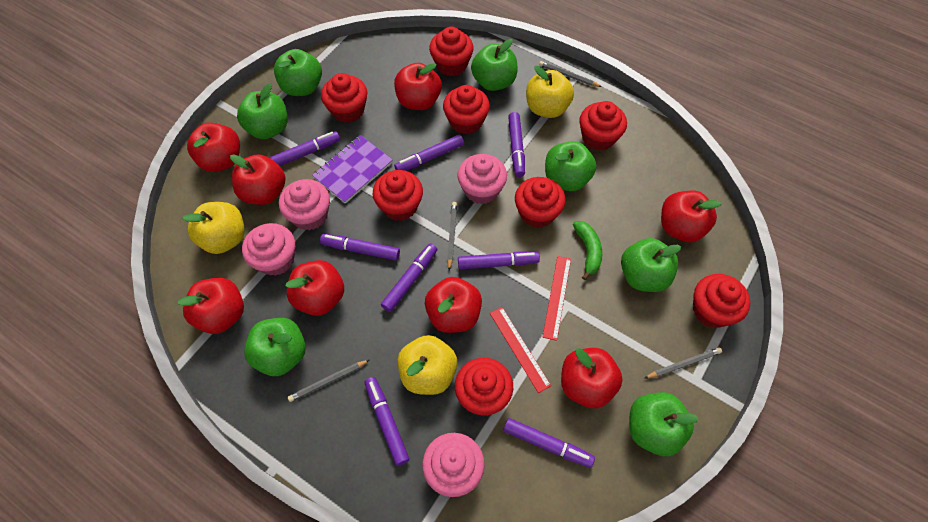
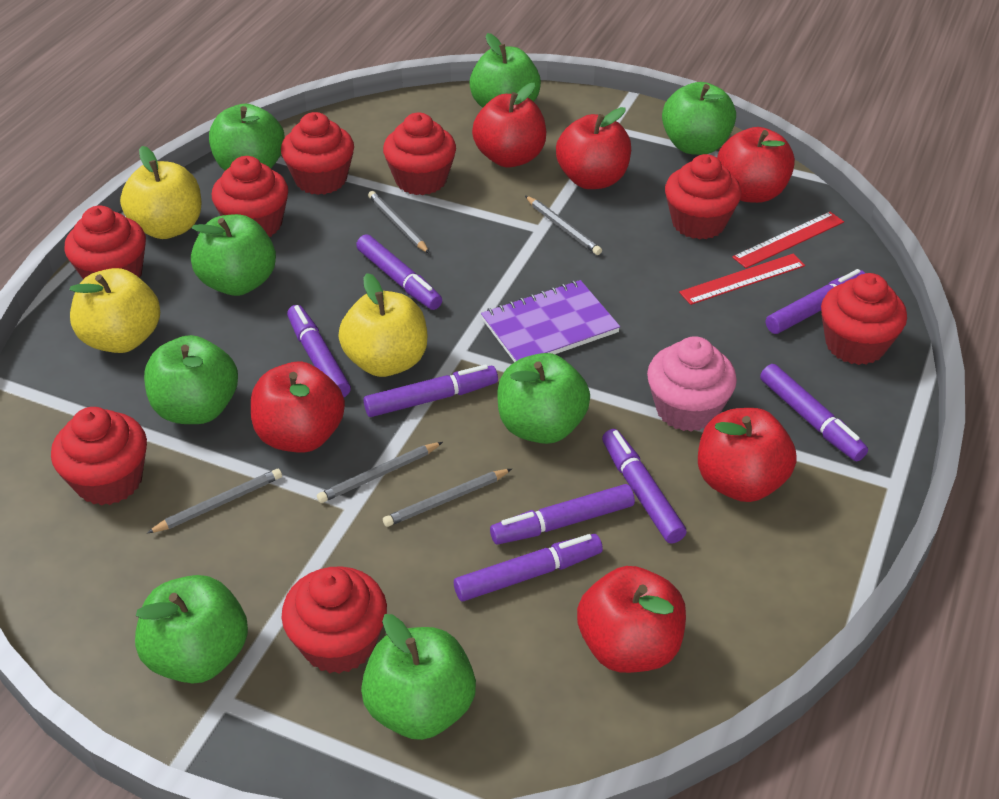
green apple: [237,83,288,139] [244,318,306,376] [274,49,322,96] [471,39,517,91] [545,141,596,191] [621,238,681,292] [629,392,698,456] = 7 -> [135,575,248,683] [144,335,238,424] [191,214,276,296] [209,104,285,171] [361,614,476,740] [469,33,541,108] [497,353,590,444] [662,82,736,155] = 8
green banana: [573,221,602,280] = 1 -> none = 0
grey pencil: [288,360,369,402] [447,202,457,270] [539,61,602,87] [645,347,722,378] = 4 -> [147,469,282,533] [317,442,443,503] [368,191,430,254] [383,469,512,527] [525,196,602,255] = 5
pink cupcake: [242,223,296,276] [279,179,330,230] [422,433,485,497] [457,154,507,204] = 4 -> [647,336,737,432] = 1
red apple: [177,278,244,334] [187,123,240,172] [230,154,285,205] [286,260,344,316] [394,63,442,110] [425,277,482,333] [561,348,622,408] [661,190,722,242] = 8 -> [251,362,345,453] [472,83,546,167] [556,107,631,189] [577,566,686,673] [698,408,797,502] [717,127,795,203] = 6

